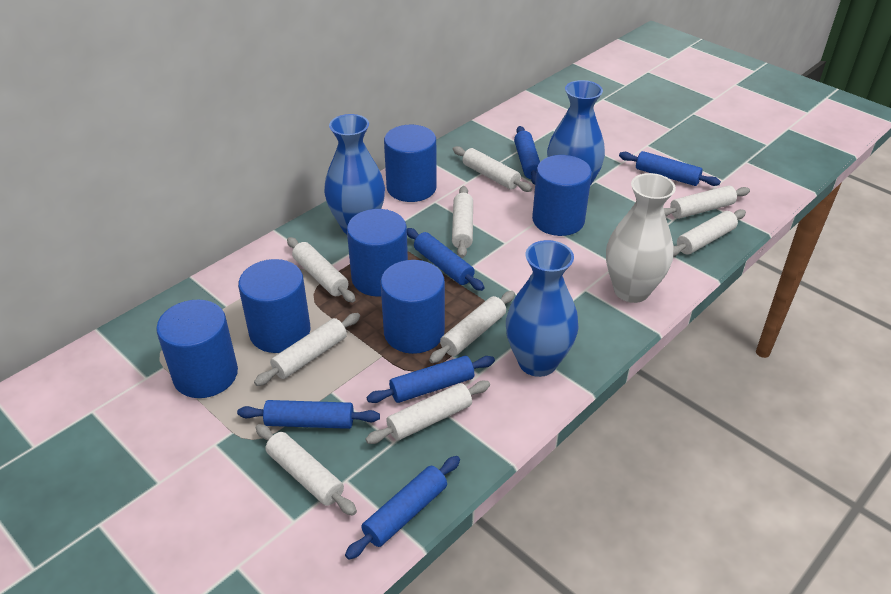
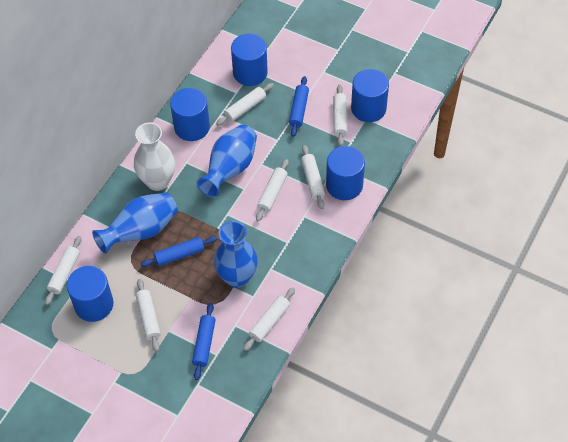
blue cylinder: [156,300,238,398] [238,259,311,353] [347,209,408,297] [381,260,445,354] [384,125,437,202] [532,155,592,236] = 6 -> [67,266,114,322] [170,88,210,141] [231,34,268,86] [326,146,365,200] [351,69,389,122] = 5
blue rolling pin: [237,400,380,429] [345,456,460,560] [367,356,495,403] [407,228,484,291] [514,126,540,185] [619,151,721,186] = 6 -> [141,236,217,267] [192,303,216,380] [289,76,309,137] = 3
white rolling pin: [254,313,360,386] [255,424,357,516] [287,237,355,303] [366,381,490,444] [429,291,515,363] [452,186,473,258] [453,146,532,192] [664,185,750,219] [673,209,746,256] = 9 -> [45,236,81,305] [136,279,161,352] [216,83,274,126] [244,288,295,351] [256,159,289,222] [301,145,325,209] [333,85,348,146] = 7

